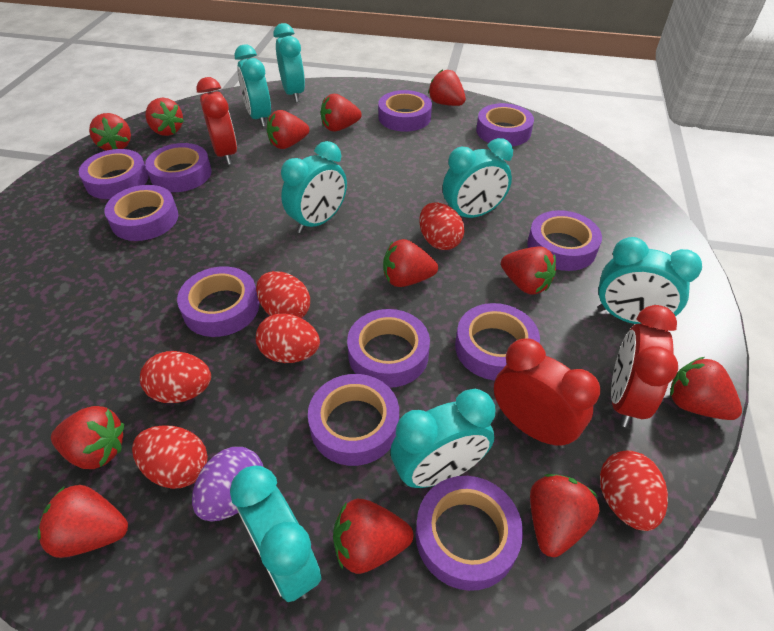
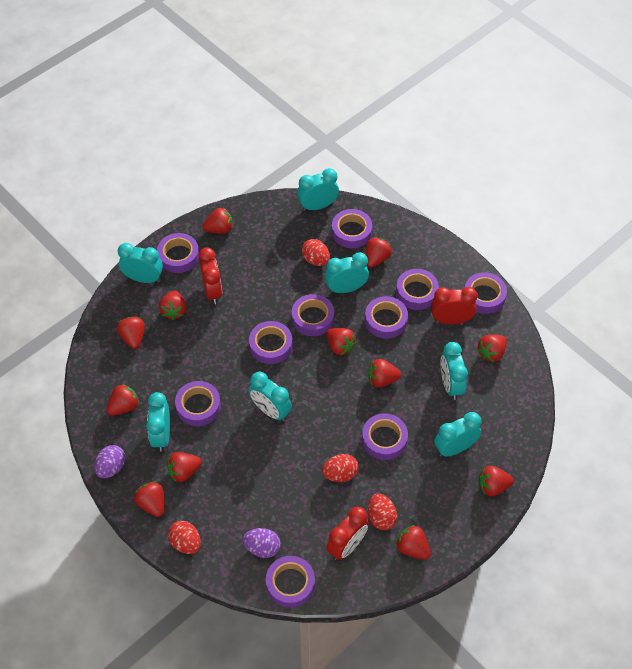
purple egg: [192,447,264,521] = 1 -> [94,445,126,478] [243,528,281,558] = 2
purple tape: [79,149,148,199] [104,185,178,241] [145,143,212,192] [177,266,259,337] [308,374,399,466] [347,309,430,388] [378,90,432,132] [416,476,523,591] [455,303,540,380] [476,103,534,146] [527,210,602,271] = 11 -> [157,233,199,273] [175,381,221,426] [249,321,293,364] [266,556,315,608] [292,294,334,336] [332,209,372,248] [362,413,408,460] [365,296,408,339] [396,269,439,310] [465,272,507,314] = 10
red egg: [132,425,208,489] [140,351,211,403] [256,271,310,318] [256,313,320,363] [419,202,465,250] [600,450,668,531] = 6 -> [168,521,201,554] [302,239,330,266] [322,454,359,482] [368,493,397,530] = 4

